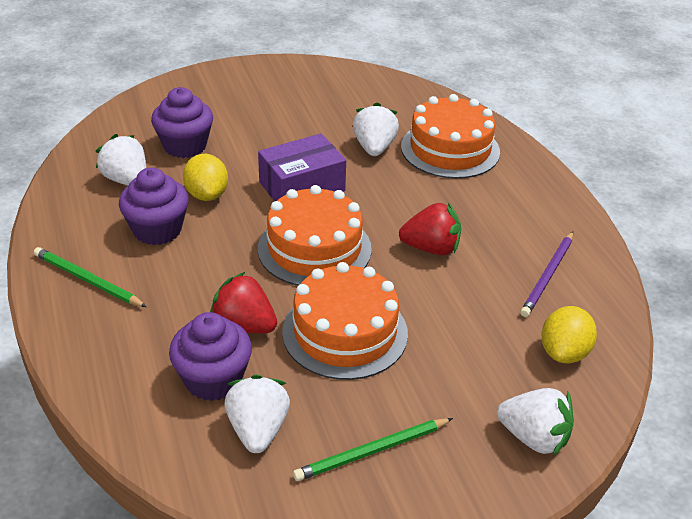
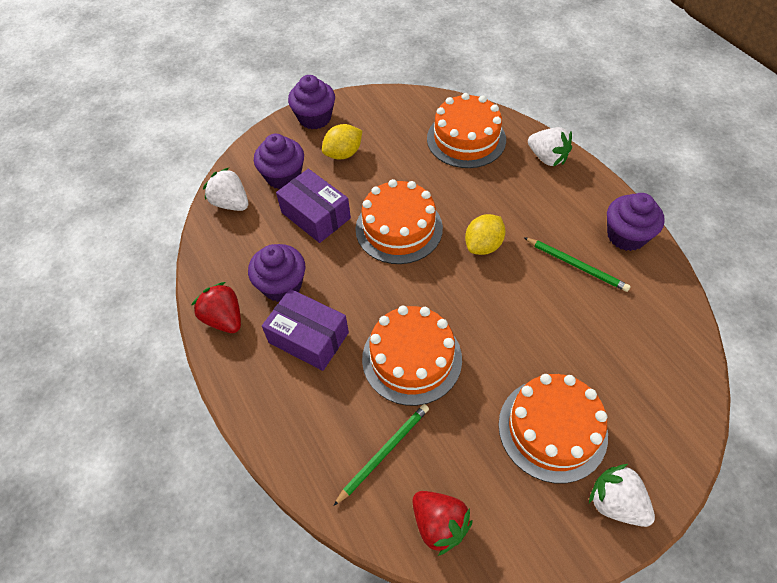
orange cake: [258,185,372,286] [282,262,408,380] [401,94,500,179] = 3 -> [355,179,443,264] [362,306,462,406] [427,93,506,168] [498,374,608,483] = 4
purple box: [258,134,346,201] = 1 -> [262,289,349,371] [276,169,351,243] = 2
purple cupcake: [119,167,189,245] [151,87,213,158] [169,312,252,401] = 3 -> [248,244,305,302] [254,134,304,189] [288,75,335,129] [607,193,665,251] = 4
purple pencil: [520,231,573,317] = 1 -> none = 0
white strawberry: [96,134,146,186] [225,374,290,453] [353,102,399,156] [497,388,574,456] = 4 -> [203,168,248,211] [528,127,572,166] [589,464,655,527] = 3

